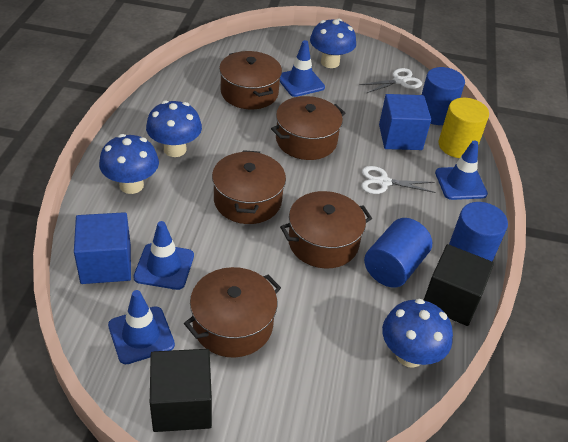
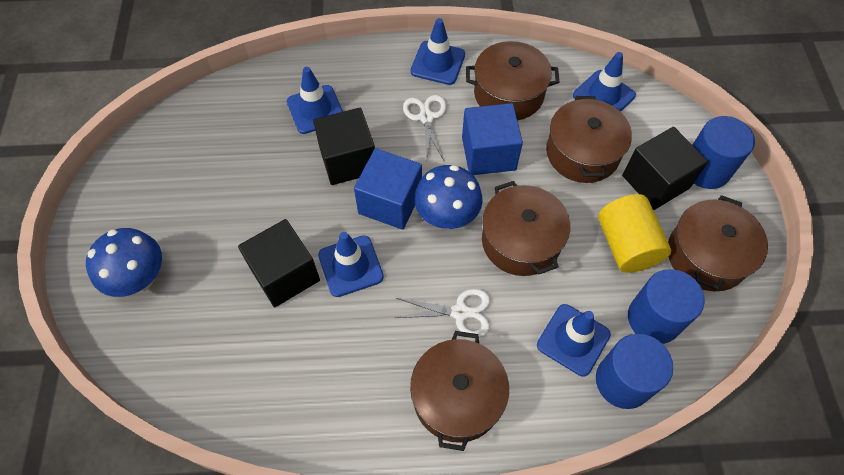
black cube: [150,349,212,432] [424,244,494,326] = 2 -> [238,219,320,307] [313,108,375,185] [622,127,708,210] = 3
blue mushroom: [99,134,159,194] [146,100,202,157] [310,19,356,68] [382,299,453,368] = 4 -> [86,228,162,297] [414,165,483,229] = 2
blue traffic cone: [108,290,175,364] [133,221,194,290] [280,40,325,97] [435,140,488,200] = 4 -> [287,67,343,134] [318,232,384,297] [410,18,465,85] [537,304,611,376] [573,52,636,112] = 5

